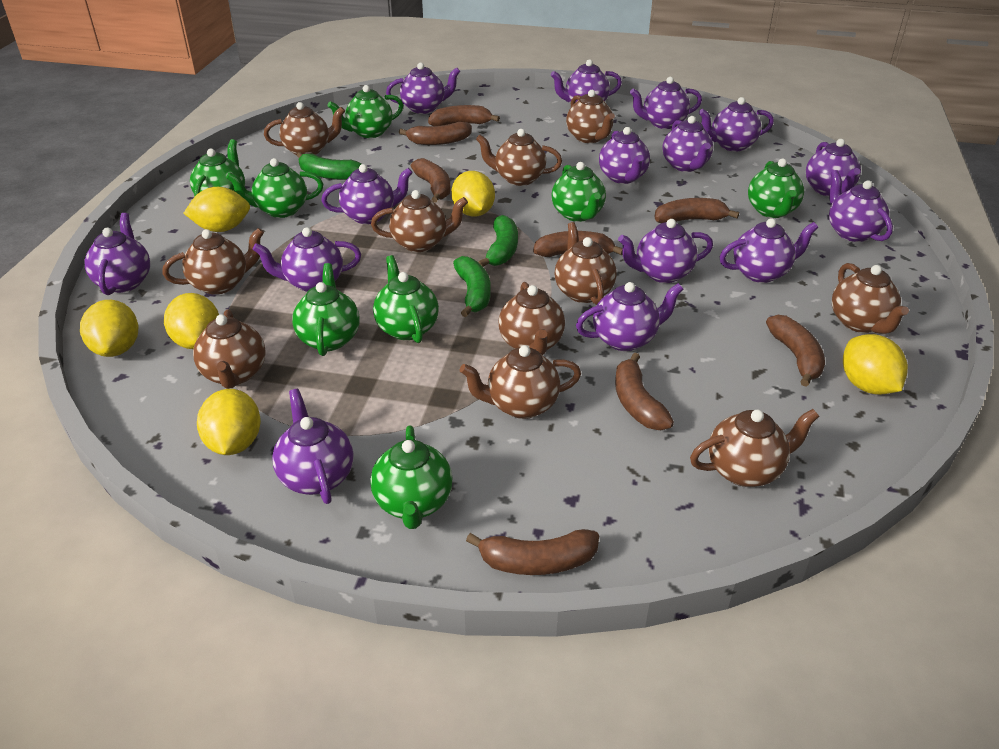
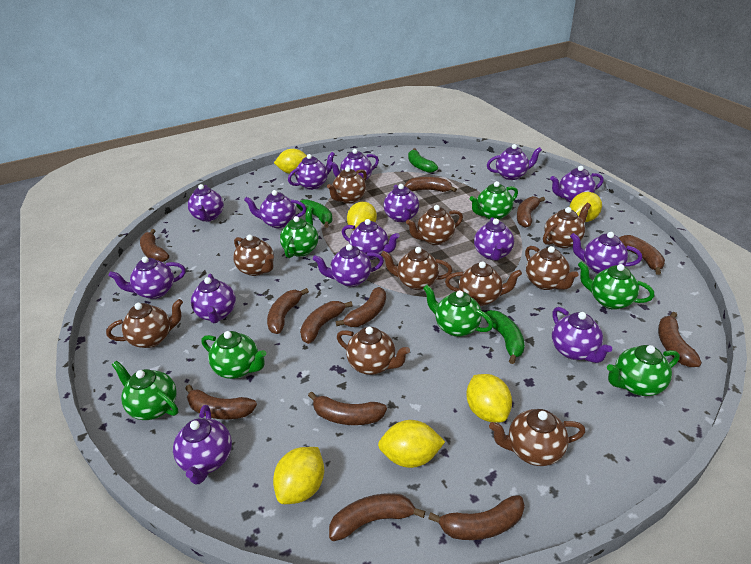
brown banana: [399,122,472,145] [411,158,451,203] [428,105,500,126] [466,529,599,575] [533,231,623,257] [615,353,674,430] [655,198,739,223] [766,315,825,387] = 8 -> [140,229,169,262] [185,385,257,419] [267,288,309,334] [300,301,353,344] [308,391,387,425] [329,493,425,541] [336,287,386,327] [405,177,457,192] [428,495,525,540] [517,196,545,228] [619,235,665,275] [658,312,702,367] = 12
brown teapot: [162,228,264,295] [193,309,266,389] [264,102,345,155] [371,190,468,252] [460,345,581,419] [476,129,562,186] [498,282,565,355] [554,222,616,305] [566,90,615,143] [690,409,819,487] [832,263,909,334] = 11 -> [106,299,183,348] [233,235,274,276] [327,167,367,204] [337,327,410,375] [381,247,452,290] [406,205,463,245] [445,261,522,306] [489,409,586,466] [525,246,578,290] [543,203,591,248] = 10
green teapot: [190,139,245,197] [226,158,323,218] [292,263,360,356] [327,85,403,138] [370,425,453,529] [373,255,439,343] [552,162,606,222] [748,158,804,218] = 8 -> [112,361,178,420] [202,331,266,379] [280,207,318,258] [423,285,493,337] [470,181,518,220] [578,261,654,310] [607,345,680,396] = 7

